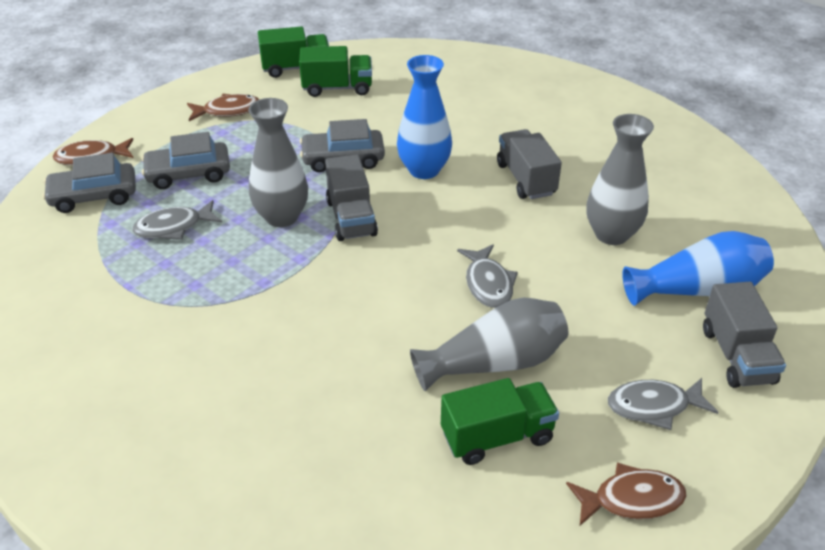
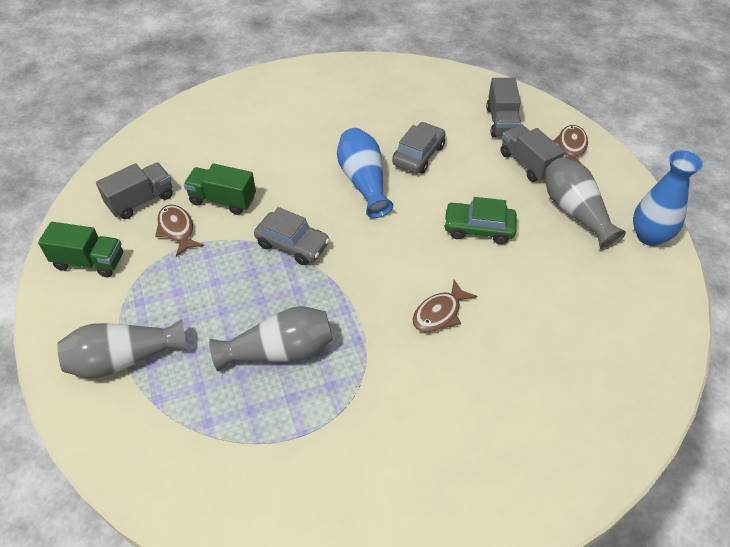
green car: none = 0 -> [443,197,517,244] = 1
green truck: [258,26,329,78] [299,46,372,97] [441,378,559,465] = 3 -> [38,222,123,277] [184,164,256,215] = 2
grey car: [42,153,136,213] [141,132,230,189] [300,119,385,172] = 3 -> [254,207,330,265] [392,122,445,174] = 2
grey fish: [132,200,222,240] [457,244,518,308] [608,378,718,430] = 3 -> none = 0

